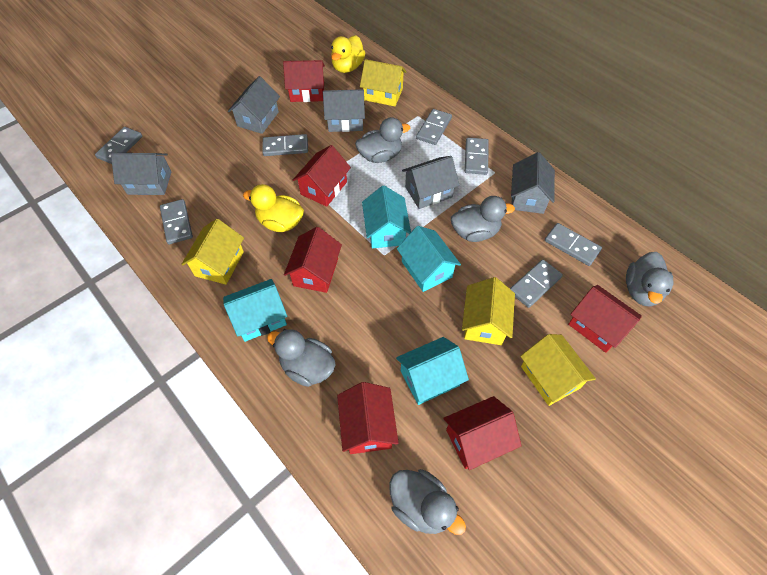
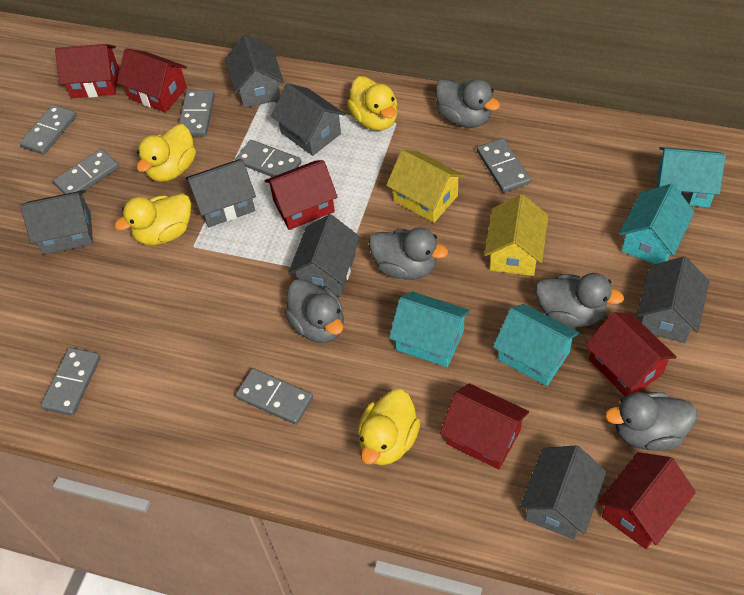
grey house: [111,153,171,195] [228,76,280,134] [323,89,365,132] [402,156,459,209] [511,152,555,214] = 5 -> [20,190,93,255] [186,159,256,227] [225,34,284,108] [271,83,345,156] [288,214,360,297] [519,445,606,540] [636,256,710,343] = 7
yellow duck: [243,184,304,232] [331,35,365,73] = 2 -> [114,193,191,245] [137,124,196,182] [347,76,397,131] [358,389,421,465] = 4
yellow house: [181,219,244,285] [360,59,407,106] [462,277,515,345] [520,334,596,406] = 4 -> [386,150,464,223] [484,194,549,276] = 2

